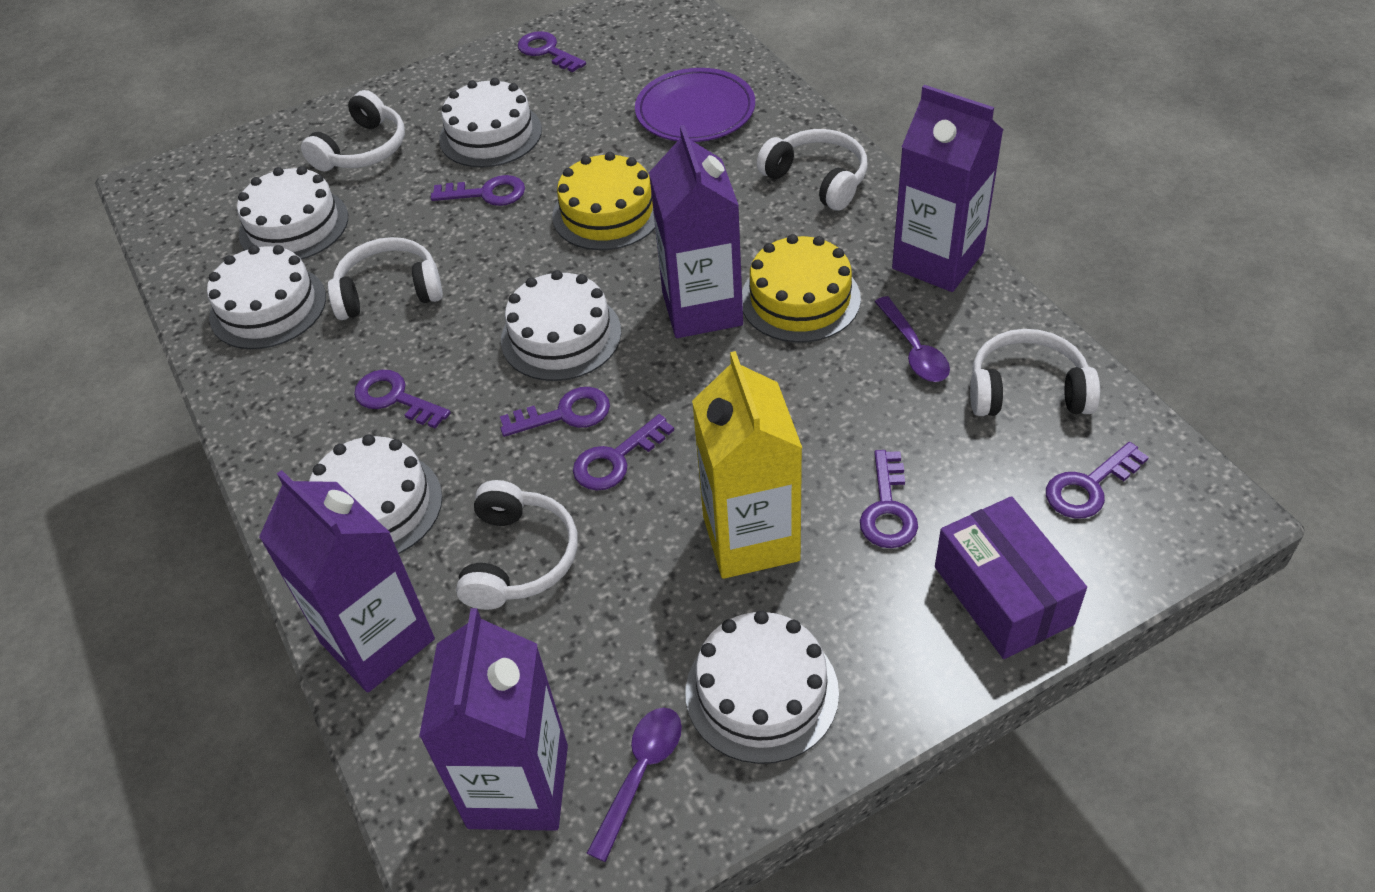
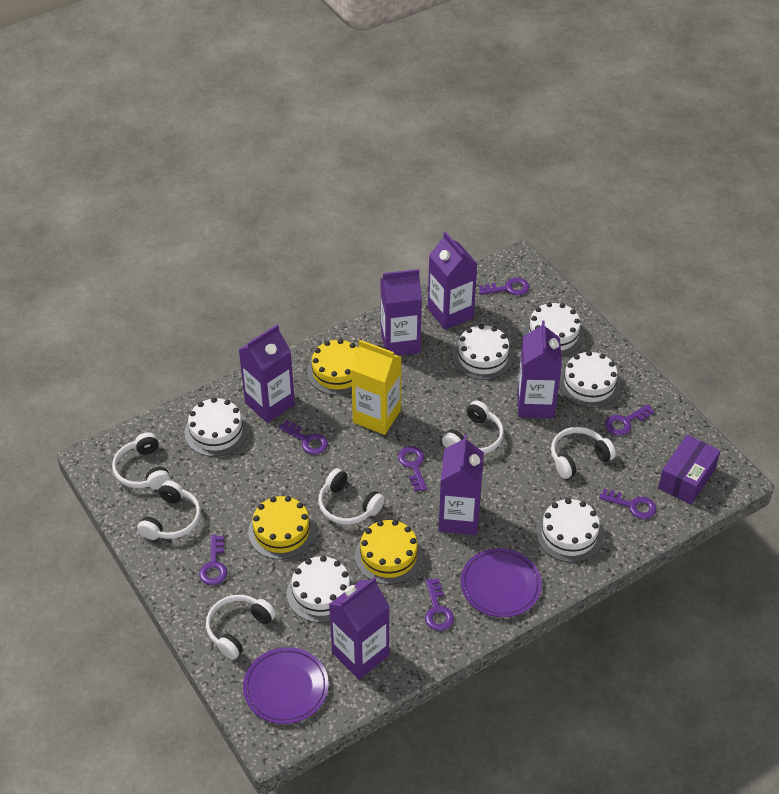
purple carton: [259,470,435,693] [419,608,568,831] [649,125,743,338] [892,85,1003,292] = 4 -> [239,324,295,423] [329,577,390,679] [380,269,422,356] [428,232,477,330] [439,434,484,535] [517,320,562,418] = 6
purple plate: [635,68,755,142] = 1 -> [243,647,329,724] [461,548,542,617] = 2
purple spoon: [586,708,682,862] [875,296,950,382] = 2 -> none = 0
white headphones: [301,90,405,171] [328,237,443,320] [456,480,578,610] [757,129,867,211] [970,329,1100,416] = 5 -> [112,432,170,489] [137,480,201,540] [206,595,276,660] [318,468,385,525] [442,401,504,454] [551,427,616,479] = 6
yellow cake: [552,152,655,250] [742,234,861,343] = 2 -> [248,496,315,559] [307,339,358,395] [355,520,423,584] = 3

